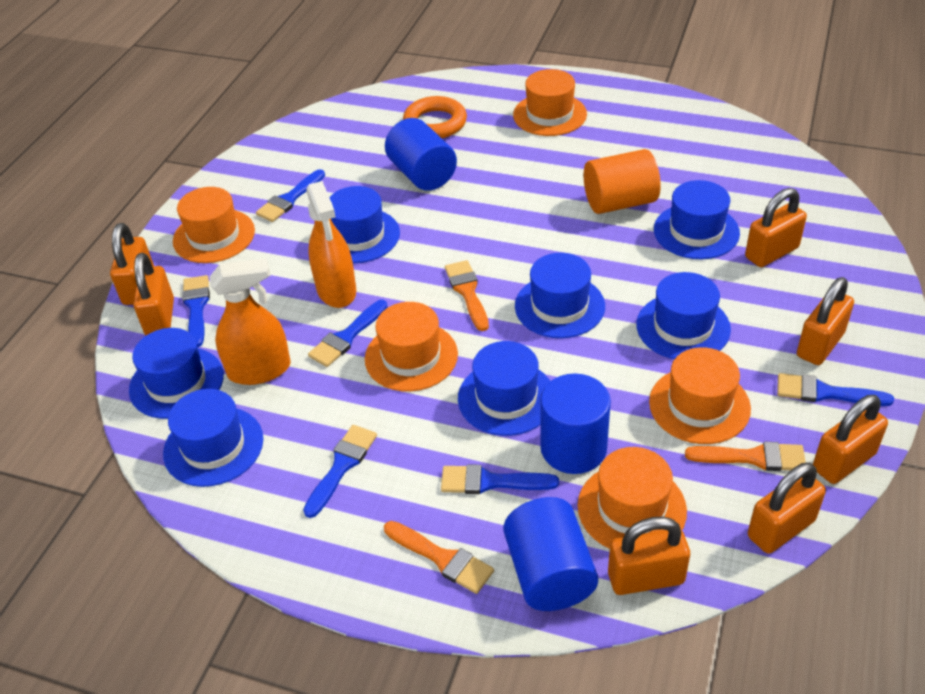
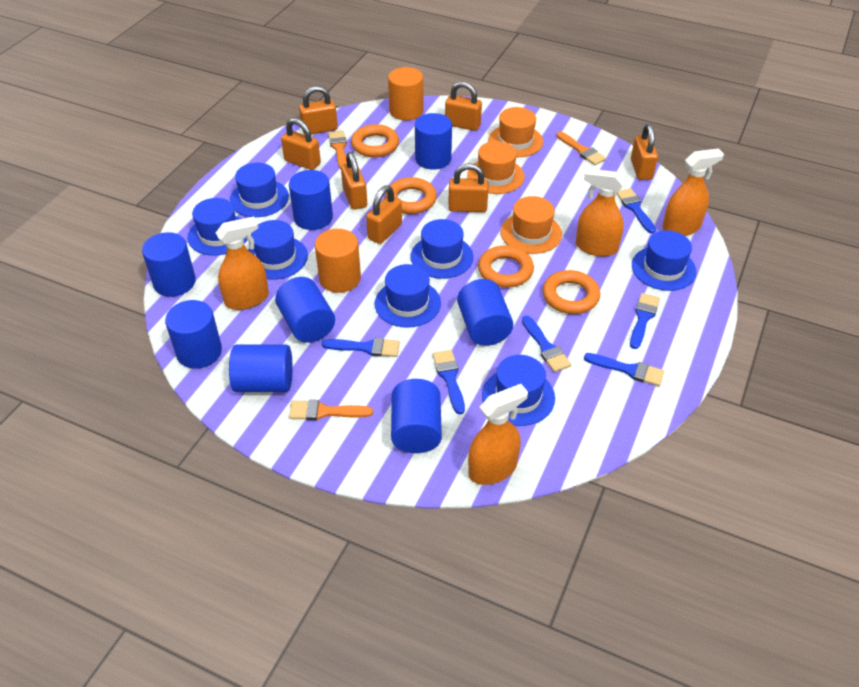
blue cylinder: [385,118,457,191] [503,497,598,611] [540,374,611,474] = 3 -> [142,232,196,297] [165,300,222,369] [229,345,293,392] [275,277,335,343] [289,170,333,230] [391,379,442,453] [415,113,452,170] [457,279,513,346] = 8
orange cylinder: [584,149,661,214] = 1 -> [315,229,361,293] [388,67,424,120] = 2
orange hat: [173,187,255,263] [365,302,458,392] [513,69,587,136] [578,447,687,549] [649,347,751,444] = 5 -> [467,141,525,194] [488,107,543,157] [501,196,562,254] = 3
orange ring: [403,96,467,138] = 1 -> [351,124,399,157] [385,177,437,214] [478,245,534,287] [543,270,600,314] = 4
orange spray bottle: [210,258,291,385] [306,181,356,308] = 2 -> [216,217,269,310] [468,384,528,485] [576,169,624,257] [662,148,724,236] = 4

